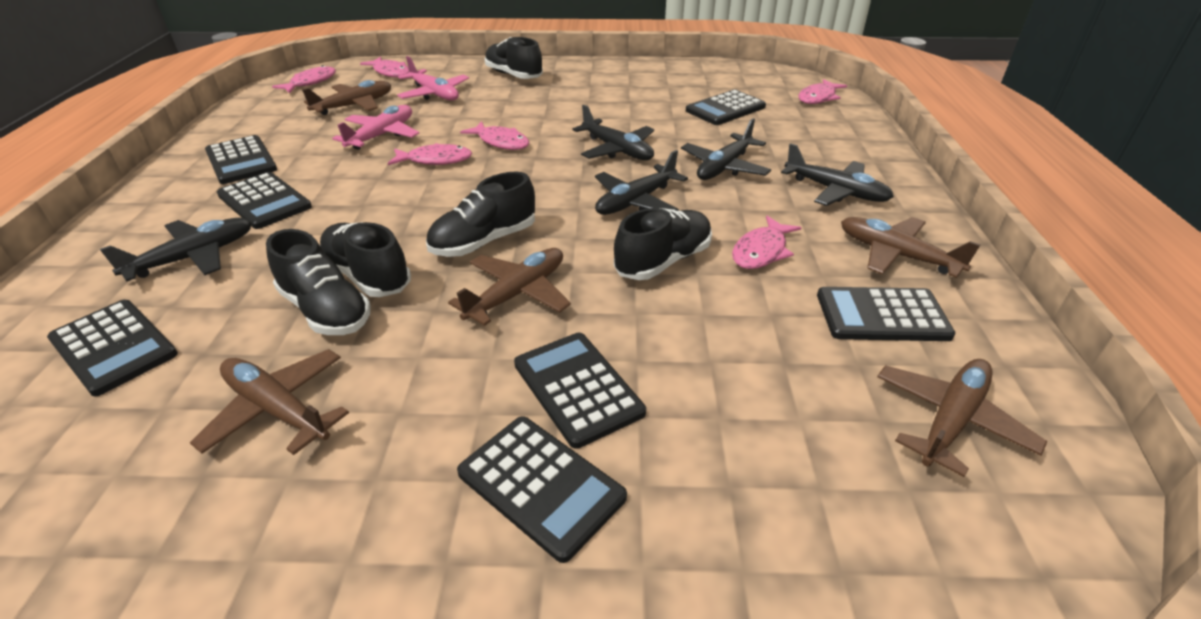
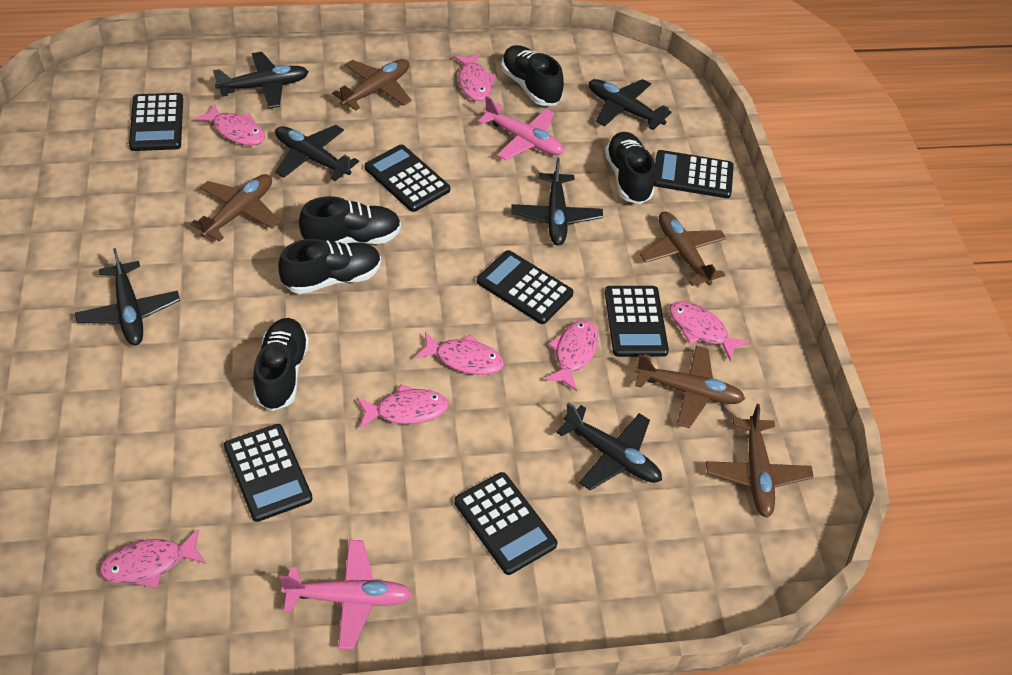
black plane: [100,218,252,282] [572,105,654,160] [595,150,688,215] [681,118,771,180] [781,143,894,206] = 5 -> [75,248,180,345] [213,52,309,108] [275,125,359,181] [511,158,603,246] [556,402,662,490] [589,79,672,130] = 6
pink fish: [272,65,336,93] [360,57,409,77] [388,143,472,165] [460,121,529,150] [732,216,802,269] [798,79,847,104] = 6 -> [100,529,206,588] [194,103,265,145] [357,384,449,428] [415,332,504,375] [453,53,496,101] [544,320,598,391] [669,301,749,361] = 7

